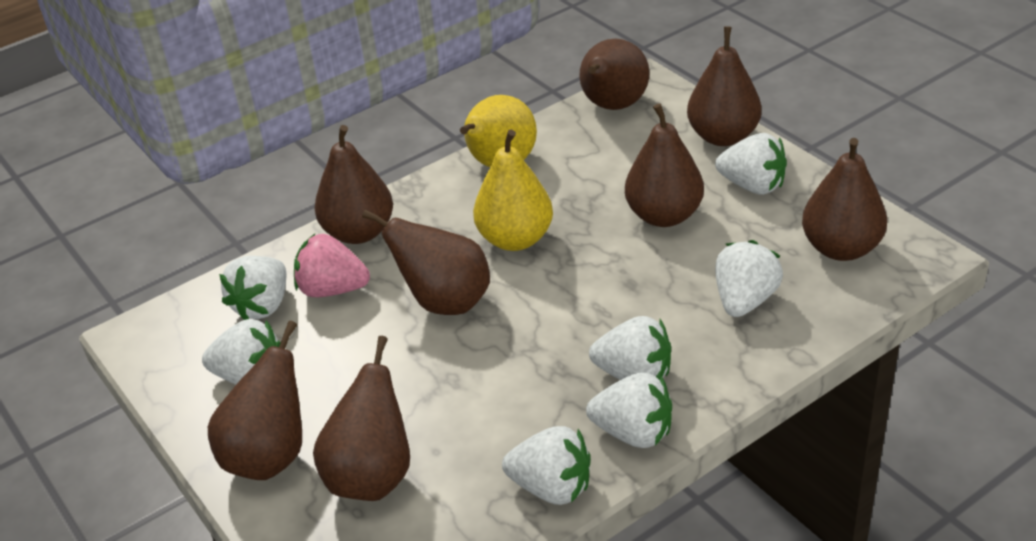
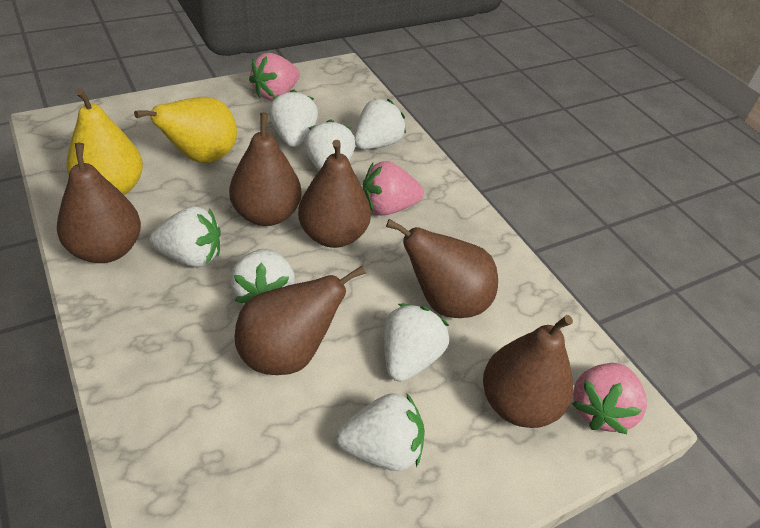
brown pear: [208,321,302,480] [313,336,410,501] [314,125,393,244] [362,209,490,315] [579,39,650,110] [625,103,704,227] [687,26,762,146] [802,138,887,261] = 8 -> [57,143,141,263] [229,112,302,226] [235,266,366,375] [298,140,371,248] [386,219,498,318] [483,315,573,428] = 6
pink strawberry: [294,234,370,297] = 1 -> [249,53,300,100] [363,161,424,215] [571,363,647,434] = 3

